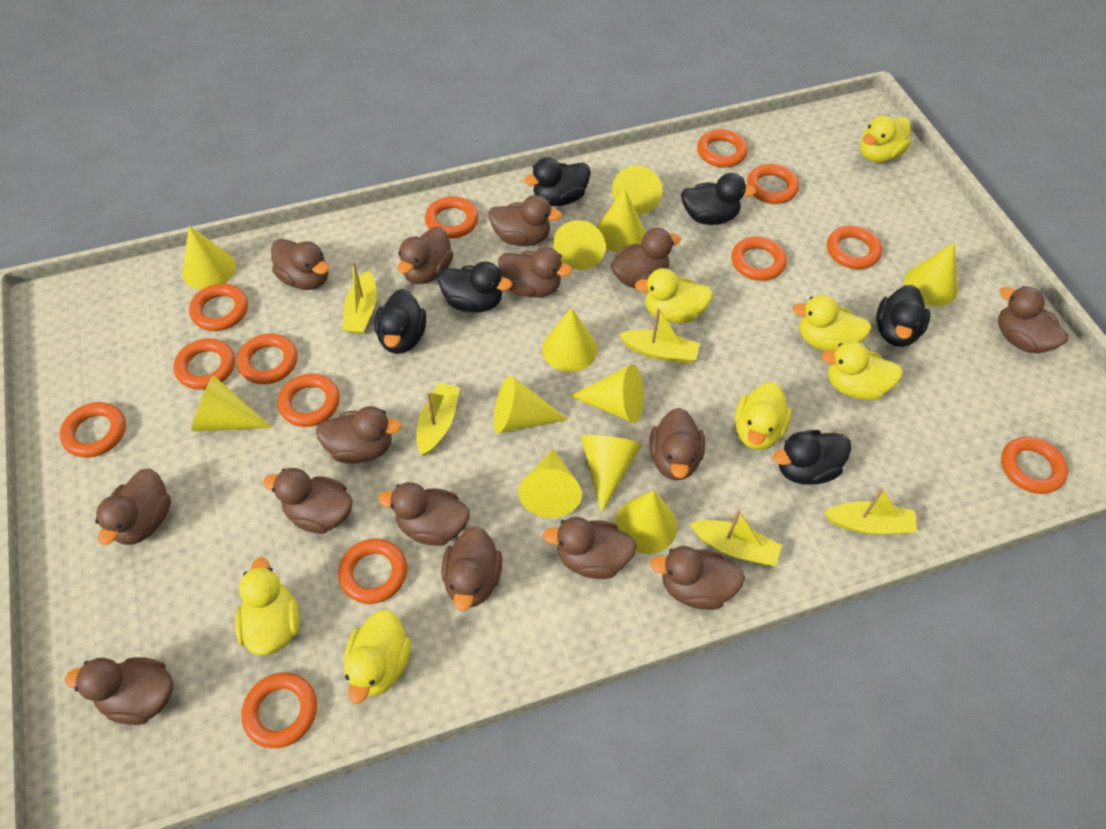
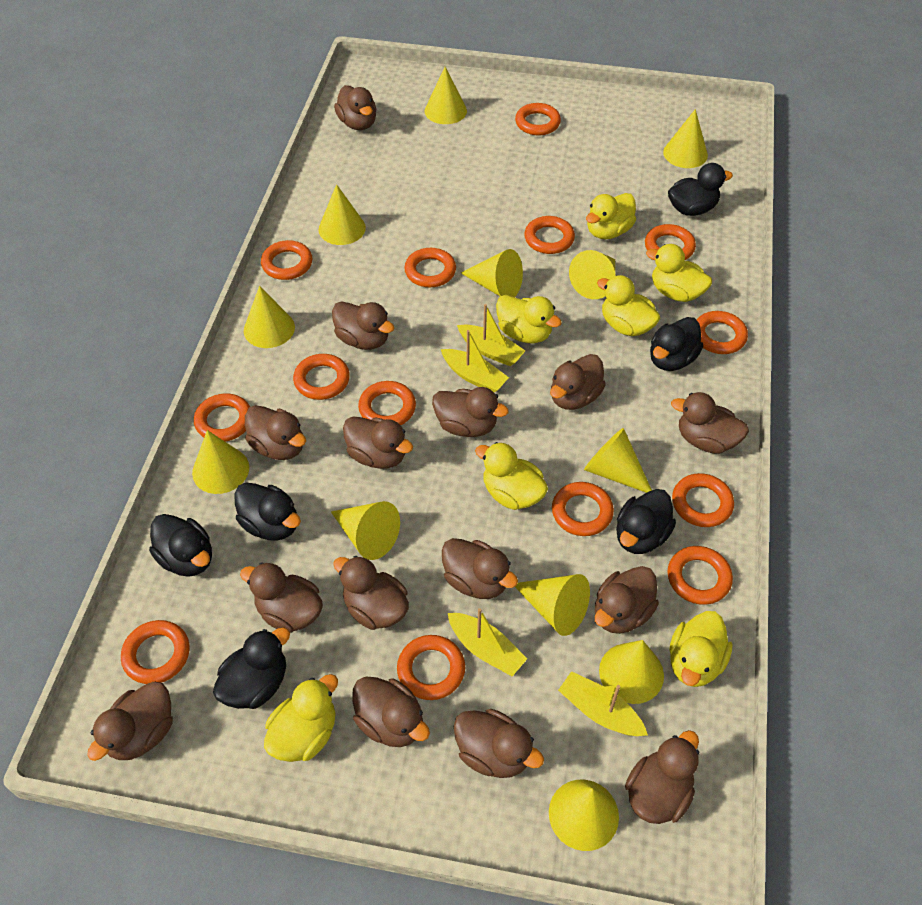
orange ring: [60,402,126,458] [173,338,235,390] [189,284,248,331] [237,333,297,384] [241,672,317,748] [278,374,340,427] [338,539,407,604] [425,196,478,239] [697,129,748,168] [731,236,787,281] [747,164,799,204] [827,226,882,269] [1001,437,1068,494] = 13 -> [121,620,189,684] [194,393,250,442] [261,240,312,280] [293,354,350,400] [358,381,416,425] [397,635,465,700] [404,248,456,287] [515,103,561,135] [524,216,575,254] [552,482,614,536] [645,224,696,260] [667,546,733,605] [672,473,734,527] [697,311,748,354] = 14
yellow boat: [343,261,377,334] [416,383,460,456] [618,308,700,364] [690,509,782,566] [824,488,917,534] = 5 -> [441,330,509,392] [448,608,527,676] [457,304,525,366] [558,671,648,736] = 4

